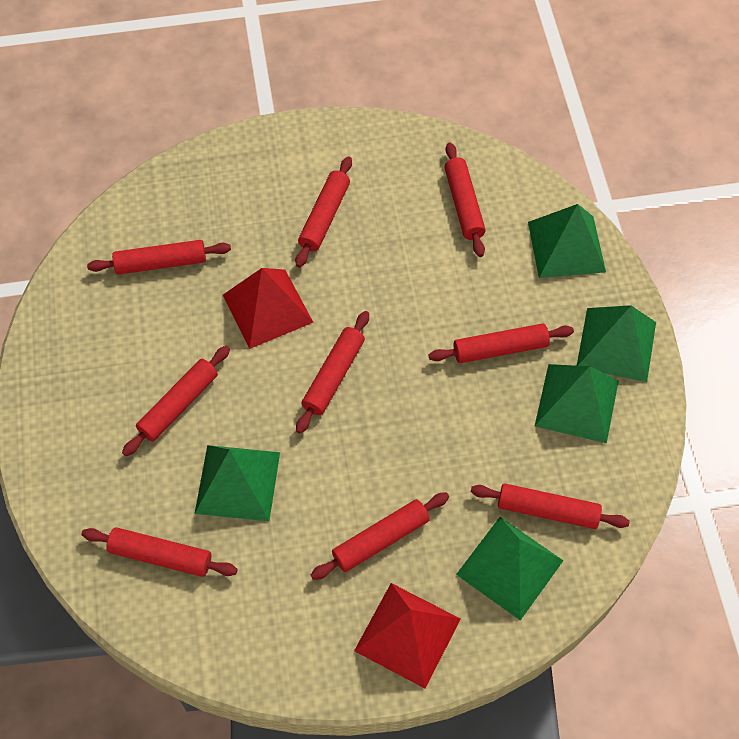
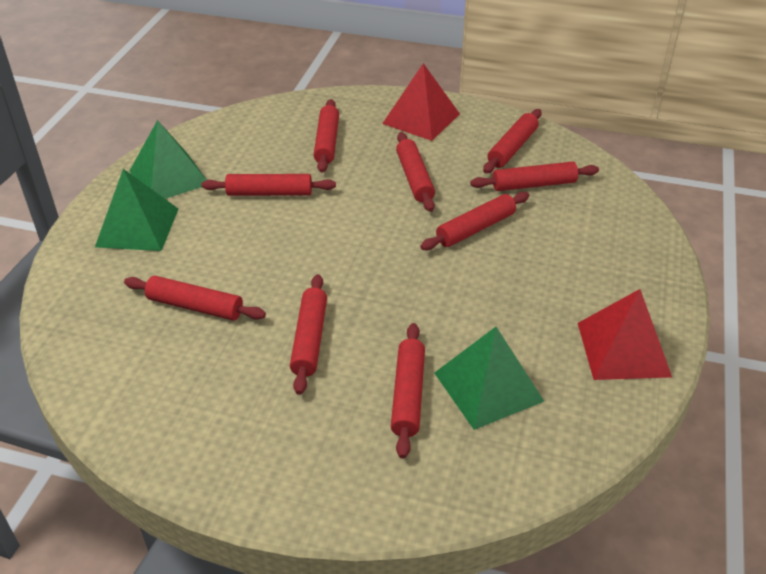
green pyramid: [195,445,280,521] [456,517,563,621] [528,204,606,278] [535,364,619,443] [577,305,656,382] = 5 -> [95,169,178,251] [130,120,207,199] [435,327,545,430] = 3

